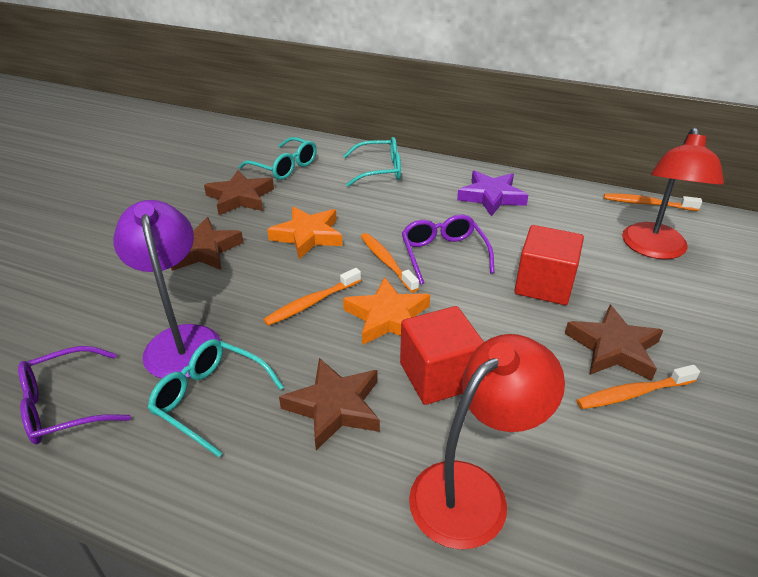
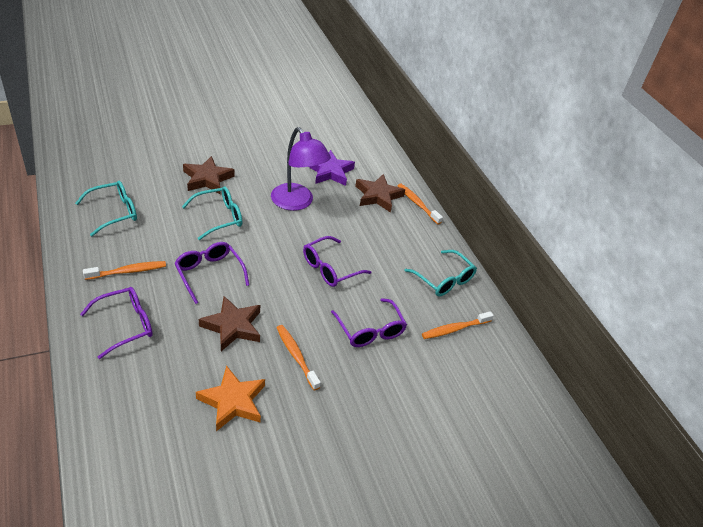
brown star: [171,217,243,271] [204,170,274,215] [279,358,380,450] [565,305,663,381] = 4 -> [183,156,235,194] [199,296,260,351] [355,174,405,213] = 3
orange star: [267,206,343,259] [343,277,430,345] = 2 -> [196,365,265,431] = 1
purple glasses: [18,346,131,445] [402,215,495,285] = 2 -> [80,287,153,359] [175,242,249,304] [303,236,372,287] [331,298,407,347] = 4
red cube: [400,306,484,405] [514,225,584,305] = 2 -> none = 0
red lamp: [409,334,565,549] [622,127,724,259] = 2 -> none = 0

